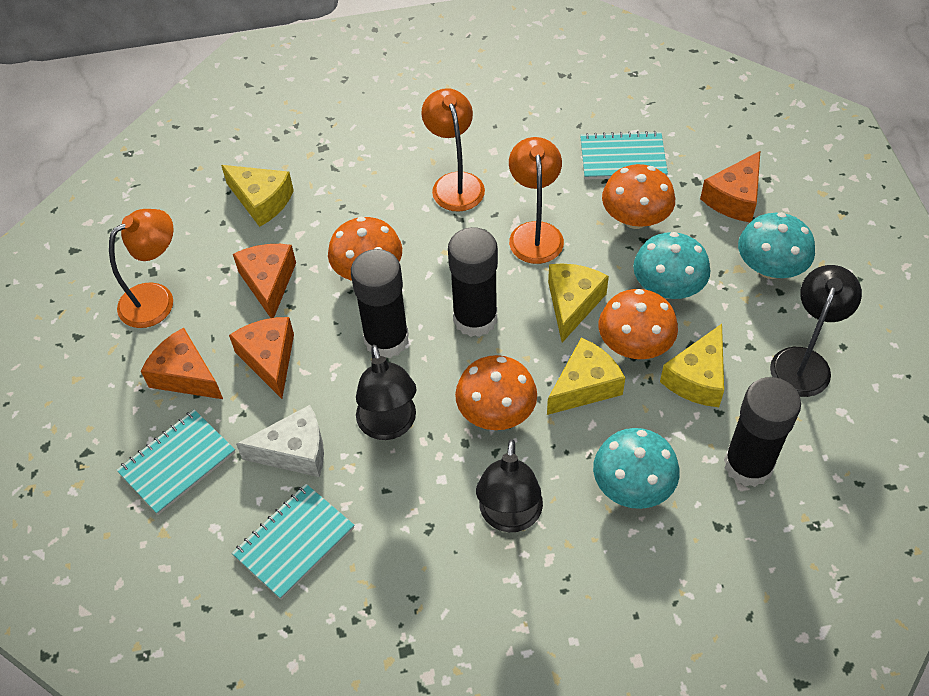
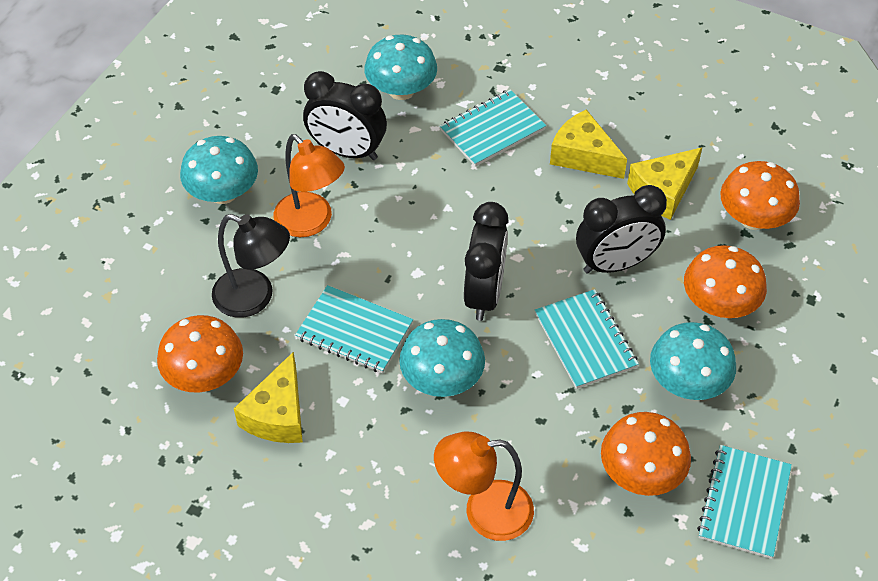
black clock: none = 0 -> [303,71,387,160] [464,202,509,321] [576,185,667,274] = 3
black glue stick: [351,249,409,358] [448,227,498,337] [724,377,801,487] = 3 -> none = 0
black lamp: [356,345,417,440] [476,439,543,532] [770,265,862,397] = 3 -> [212,214,290,318] = 1
orange cheese: [141,328,223,399] [229,317,294,399] [233,244,296,318] [700,151,760,222] = 4 -> none = 0
orange lamp: [109,209,174,328] [421,88,485,212] [509,137,564,264] = 3 -> [273,134,345,237] [434,431,534,541] = 2
turquoise mushroom: [593,428,680,509] [633,232,711,299] [738,212,815,279] = 3 -> [180,136,258,204] [364,35,437,100] [399,319,485,397] [650,322,736,400] = 4
turquoise notebook: [117,410,235,515] [232,484,355,600] [580,131,668,180] = 3 -> [295,285,413,373] [440,89,546,167] [535,289,639,389] [697,445,792,559] = 4
white cheese: [236,405,324,477] = 1 -> none = 0
yellow cheese: [221,165,294,227] [547,338,625,415] [548,263,609,343] [660,324,724,407] = 4 -> [234,352,303,443] [550,109,627,179] [627,148,702,220] = 3

